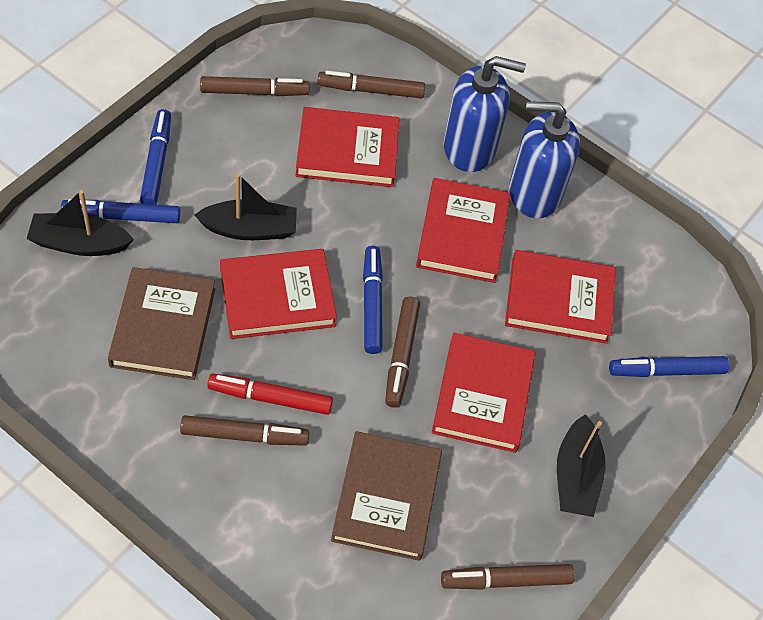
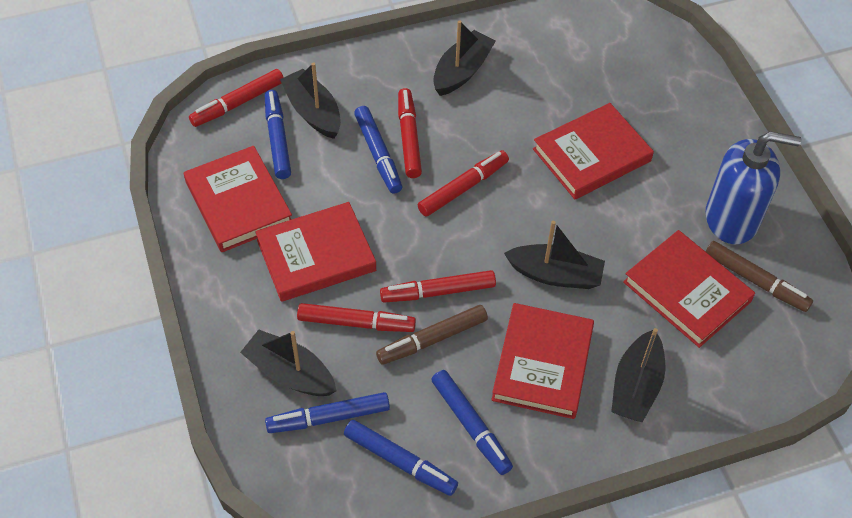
black boat: [27,190,134,256] [194,174,297,240] [557,414,606,517] = 3 -> [240,330,337,396] [280,62,341,139] [433,20,496,96] [504,221,605,289] [611,328,665,423] = 5
blue marker: [61,199,180,223] [140,109,171,205] [363,246,383,354] [609,356,729,377] = 4 -> [265,90,291,179] [265,392,390,433] [344,420,458,496] [354,106,402,194] [431,370,513,475] = 5
blue soap dispenser: [443,56,526,172] [509,101,580,218] = 2 -> [706,131,801,244] = 1
brown book: [108,267,215,380] [331,431,442,561] = 2 -> none = 0
brown marker: [180,415,310,446] [200,76,310,96] [317,71,425,98] [385,296,420,408] [441,564,575,590] = 5 -> [376,305,488,365] [705,241,813,312] = 2
red marker: [207,374,333,415] = 1 -> [189,69,284,127] [297,303,416,332] [380,270,496,303] [398,88,422,178] [418,150,509,217] = 5

